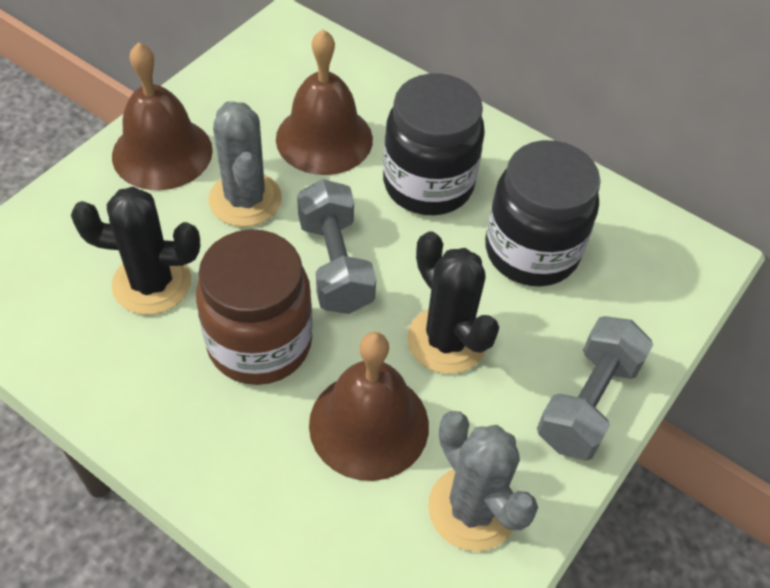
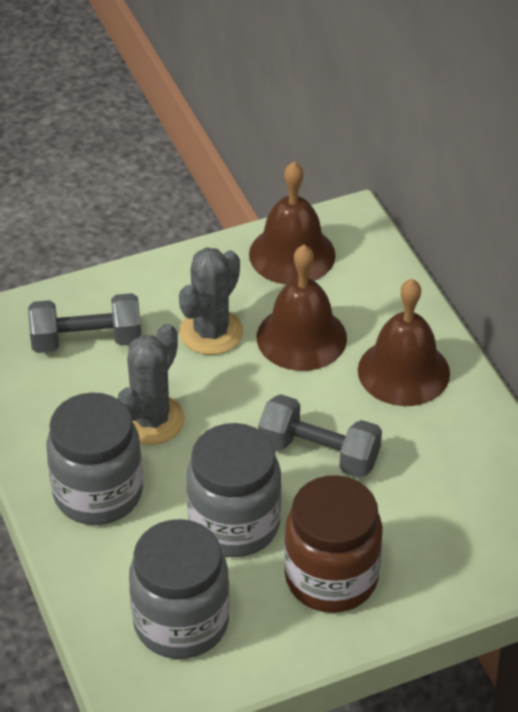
black cactus: [71,187,200,315] [407,231,499,374] = 2 -> none = 0
black jar: [383,74,485,215] [485,140,601,287] = 2 -> none = 0
grey jar: none = 0 -> [46,393,143,525] [129,519,230,659] [186,423,282,557] = 3

